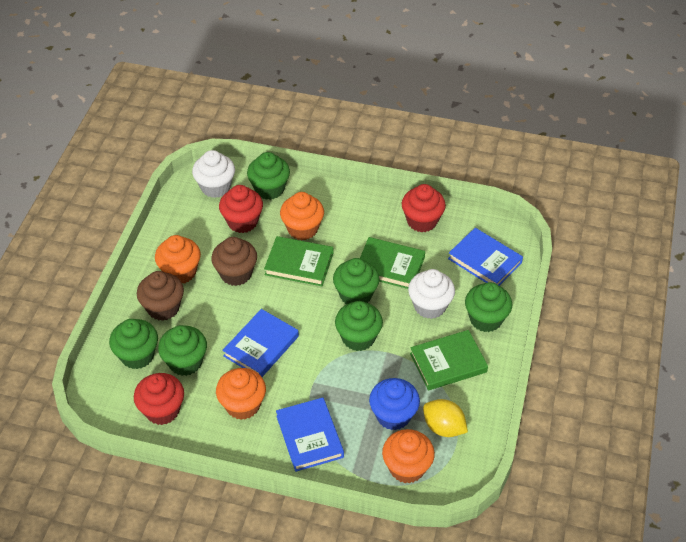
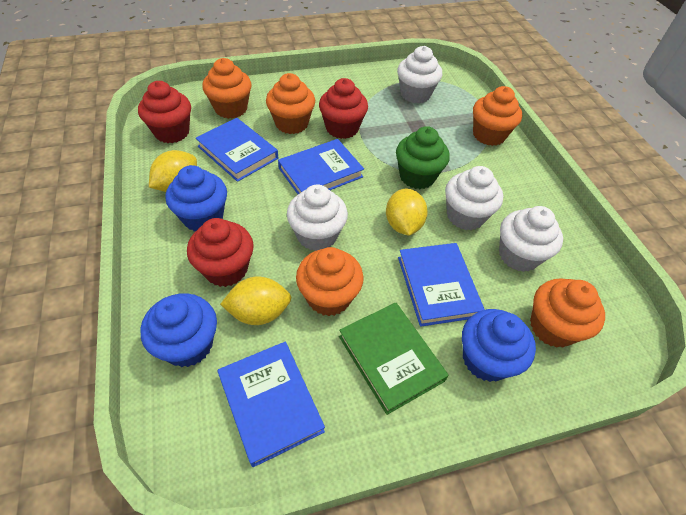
blue book: [222,309,299,377] [276,397,344,472] [448,228,523,286] = 3 -> [196,118,278,182] [218,342,325,467] [278,139,364,194] [398,243,485,327] = 4
blue cupcake: [369,378,420,430] = 1 -> [140,293,217,367] [166,165,227,231] [462,309,536,382] = 3
brown cupcake: [137,271,184,321] [211,237,257,286] = 2 -> none = 0
green book: [264,236,333,286] [360,237,425,289] [410,330,488,391] = 3 -> [339,302,449,415] = 1
green cupcake: [109,319,158,369] [158,325,207,376] [247,152,290,200] [333,258,379,304] [335,301,383,351] [465,282,512,332] = 6 -> [396,126,450,189] = 1
orange cupcake: [155,235,201,284] [216,368,266,420] [280,192,324,240] [382,429,435,483] = 4 -> [202,58,252,119] [266,73,315,134] [296,247,364,316] [473,86,522,146] [530,278,605,348] = 5
white cupcake: [192,150,235,198] [408,269,455,319] = 2 -> [287,185,348,251] [397,46,442,104] [445,166,503,230] [499,206,563,272] = 4
yellow lemon: [423,399,468,437] = 1 -> [149,150,197,192] [220,277,291,325] [386,189,428,236] = 3

